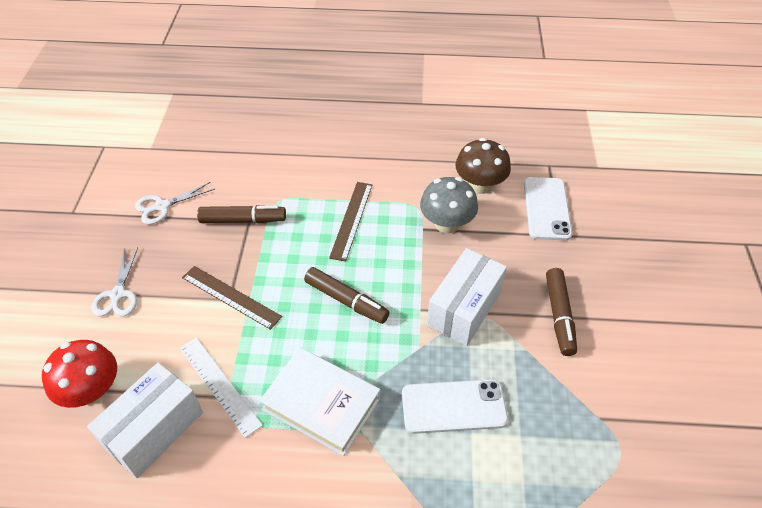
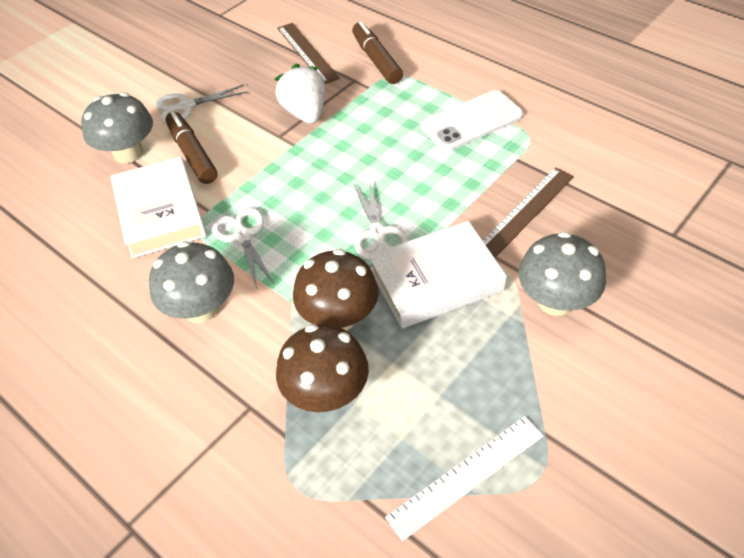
brown marker: [197,205,286,223] [304,267,390,324] [546,268,577,356] = 3 -> [166,111,218,184] [352,21,403,84] = 2
brown mushroom: [455,138,511,194] = 1 -> [276,324,369,412] [293,249,379,331] = 2
grey mushroom: [420,177,478,234] = 1 -> [81,92,153,163] [149,241,234,323] [519,231,606,316] = 3
red mushroom: [42,340,117,408] = 1 -> none = 0
white book: [259,347,380,456] = 1 -> [110,156,207,259] [368,221,507,328] = 2
white box: [87,363,203,478] [427,248,507,346] = 2 -> none = 0
white phone: [402,379,508,434] [524,177,572,240] = 2 -> [421,90,524,151] = 1
white scissors: [92,247,138,316] [135,182,215,224] = 2 -> [156,84,247,122] [212,208,274,289] [354,182,409,259] = 3
white strawberry: none = 0 -> [275,64,326,124] = 1

